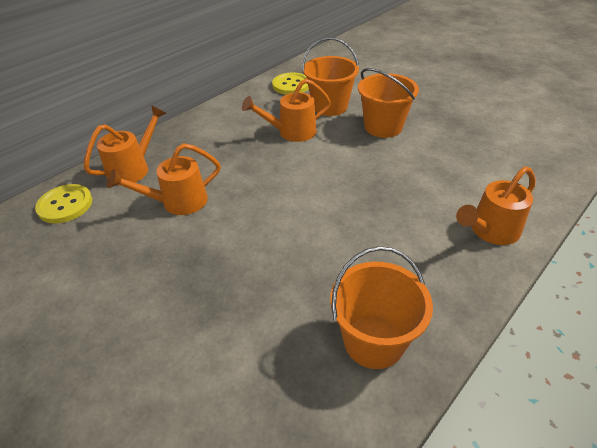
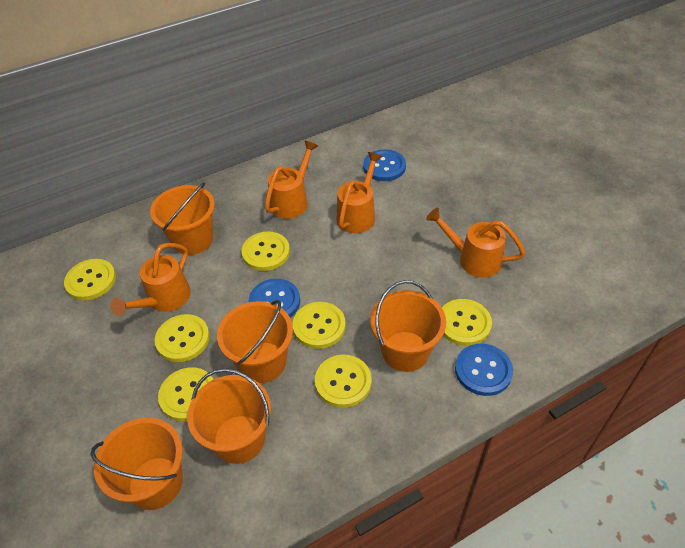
blue button: none = 0 -> [249,278,300,317] [363,149,406,181] [455,344,513,396] = 3
orange bucket: [302,37,359,116] [330,246,433,369] [358,68,419,138] = 3 -> [90,417,183,510] [150,182,215,255] [187,368,271,464] [217,300,293,383] [370,280,446,372] = 5
yellow button: [35,184,92,224] [272,72,309,95] = 2 -> [64,259,116,300] [155,314,210,362] [158,367,214,422] [242,232,290,271] [292,302,346,349] [315,355,372,408] [442,299,492,346] = 7

